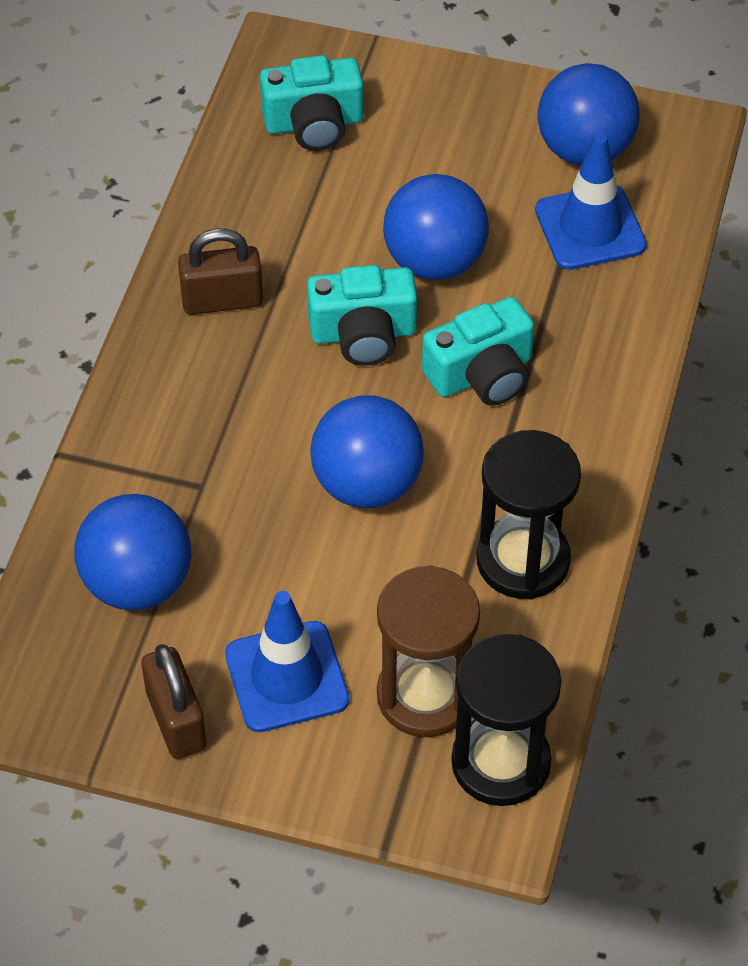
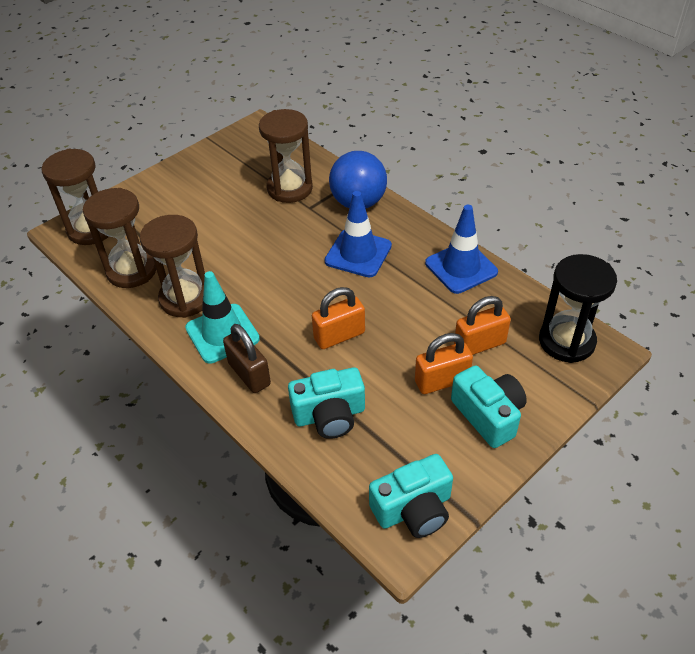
black hourglass: [451,634,562,806] [476,430,581,600] = 2 -> [539,254,617,363] = 1
blue ball: [74,494,191,610] [310,395,424,508] [383,174,489,280] [538,63,640,165] = 4 -> [329,151,387,209] = 1
brown hourglass: [377,565,480,737] = 1 -> [41,149,109,245] [83,188,156,288] [140,215,205,318] [259,109,313,203] = 4
brown padlock: [141,644,207,759] [178,228,263,315] = 2 -> [223,324,271,393] = 1
orange padlock: none = 0 -> [312,287,365,349] [415,333,473,394] [454,296,511,355] = 3
turquoise traffic cone: none = 0 -> [185,271,260,363] = 1

